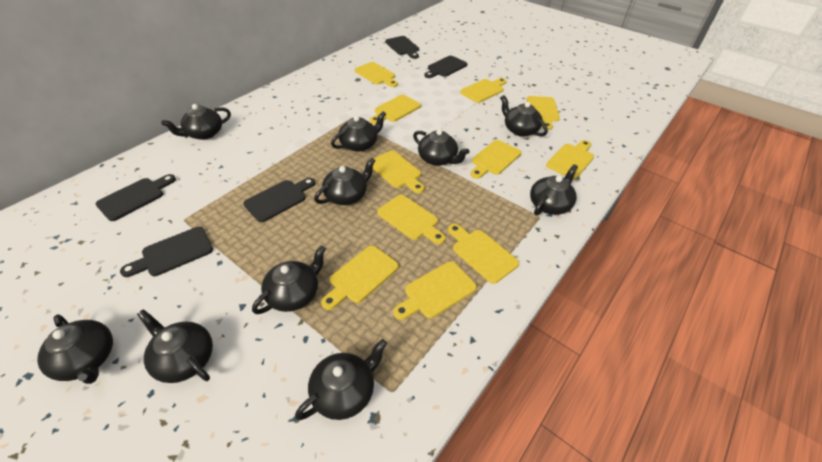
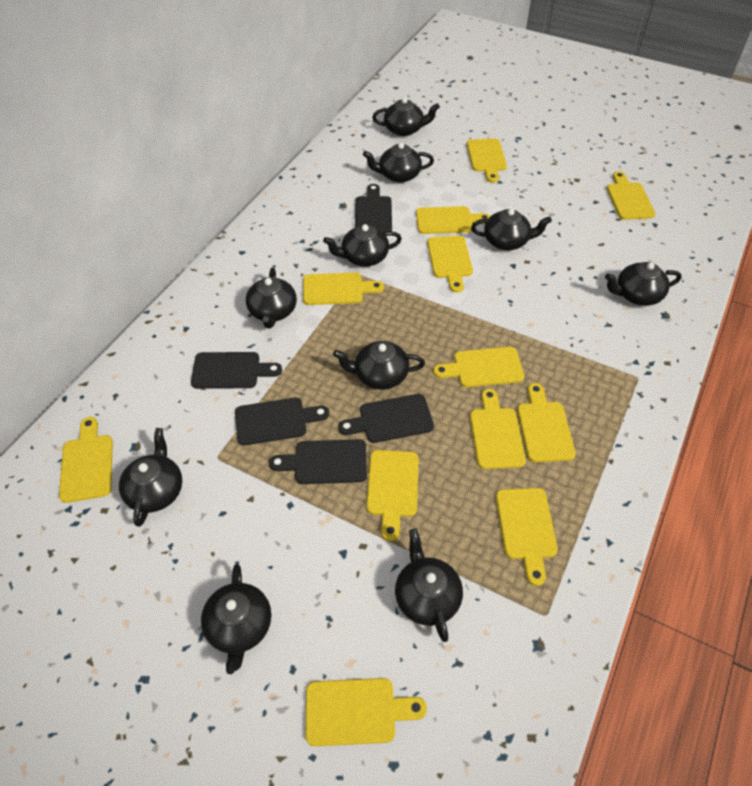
yellow cutting board: [321,246,399,310] [355,62,398,87] [370,95,421,124] [373,151,424,193] [377,195,446,244] [393,261,477,320] [448,224,519,284] [460,78,506,103] [471,140,521,179] [526,96,560,130] [546,140,594,179] = 11 -> [59,417,113,503] [303,272,384,305] [305,678,427,746] [367,450,419,541] [416,206,490,234] [427,235,473,293] [433,347,524,387] [467,139,507,183] [470,389,526,469] [496,488,558,586] [517,383,576,462] [607,171,655,220] = 12

